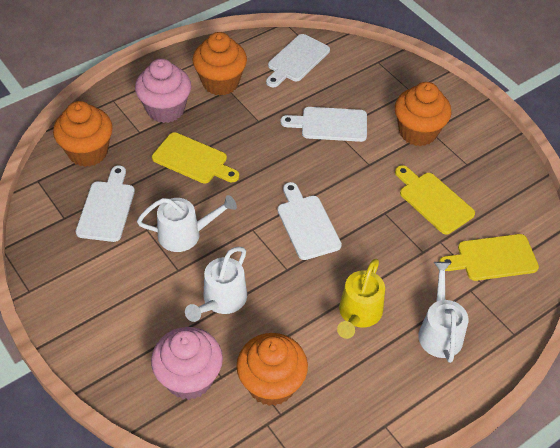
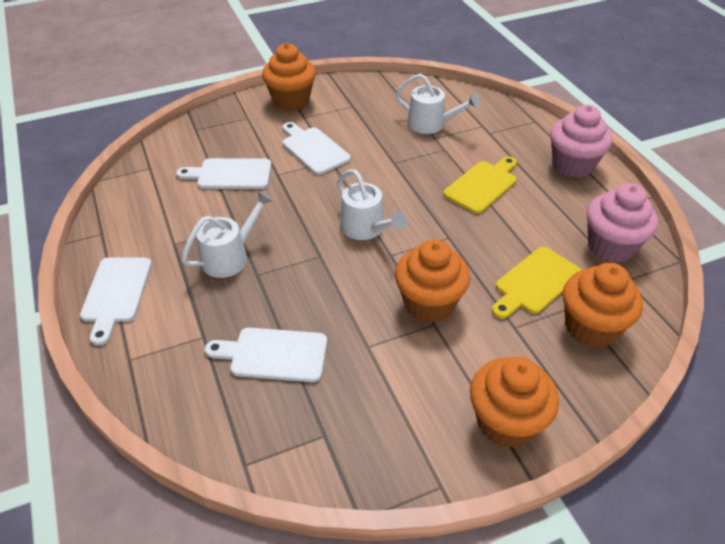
yellow cutting board: [152,132,239,183] [395,165,475,234] [439,234,539,281] = 3 -> [444,156,517,214] [492,247,581,319] = 2
yellow watering can: [337,259,385,339] = 1 -> none = 0

